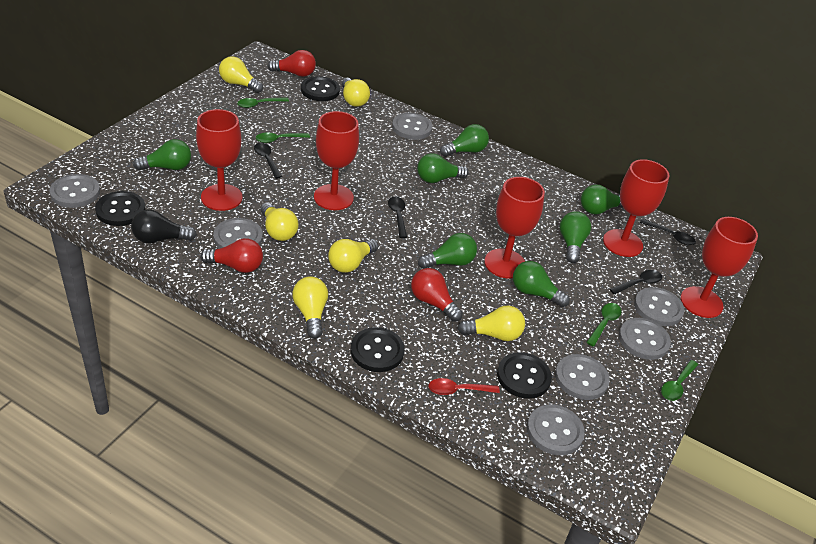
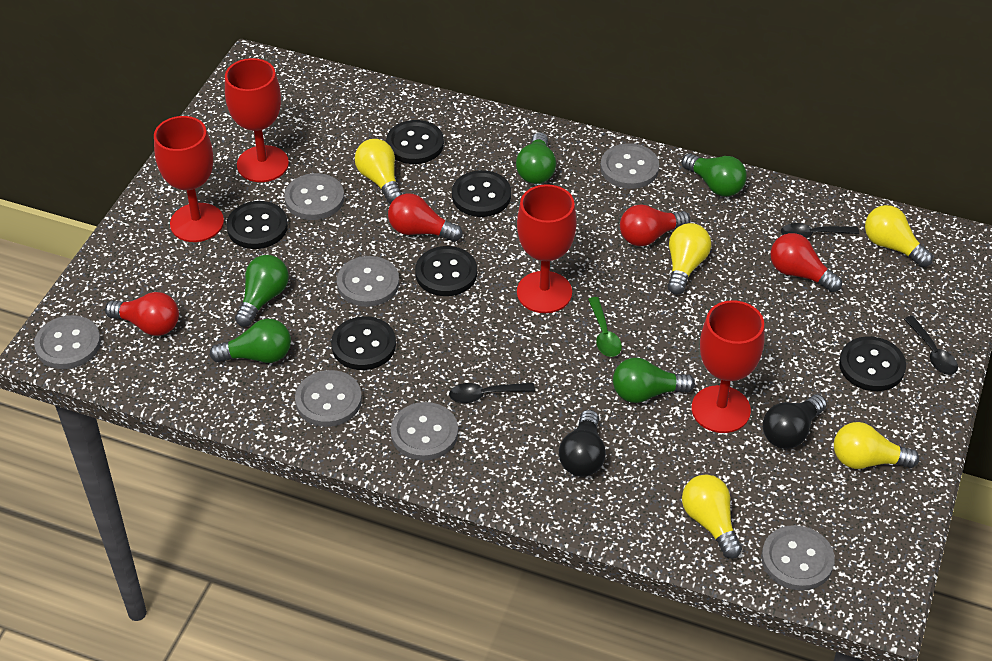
black button: [95,191,146,226] [301,76,340,101] [351,327,405,372] [497,352,552,399] = 4 -> [226,201,288,249] [331,316,396,370] [386,120,444,164] [415,246,477,296] [452,170,511,217] [839,336,906,391] = 6
black light bulb: [131,209,197,243] = 1 -> [559,410,606,477] [763,394,827,449] = 2
black spoon: [254,143,282,179] [388,196,407,238] [610,270,662,294] [640,219,696,245] = 4 -> [449,383,535,403] [781,223,859,238] [904,316,958,375] = 3
green light bulb: [133,139,191,170] [417,153,469,183] [418,233,477,269] [440,124,489,157] [513,261,570,307] [559,211,591,263] [581,185,623,215] = 7 -> [210,318,291,363] [235,255,289,327] [516,132,556,184] [613,358,695,403] [682,153,747,196] = 5
green spoon: [237,97,289,108] [255,133,310,143] [586,303,621,347] [661,360,698,401] = 4 -> [588,297,622,357] = 1
red goblet: [196,109,243,211] [314,111,359,210] [484,177,545,279] [603,159,669,257] [680,217,758,318] = 5 -> [154,116,224,242] [225,58,289,182] [517,184,577,313] [692,300,765,433] = 4
red light bulb: [200,238,263,273] [267,50,316,77] [411,268,463,322] = 3 -> [105,292,179,336] [388,193,462,242] [620,204,690,246] [770,233,842,292] = 4
red spoon: [428,378,500,395] = 1 -> none = 0
yellow light bulb: [219,56,263,93] [260,202,299,241] [292,276,328,339] [328,239,378,273] [342,78,370,107] [458,305,525,341] = 6 -> [355,139,402,204] [667,223,711,295] [682,475,742,559] [834,422,919,469] [865,205,933,267] = 5

